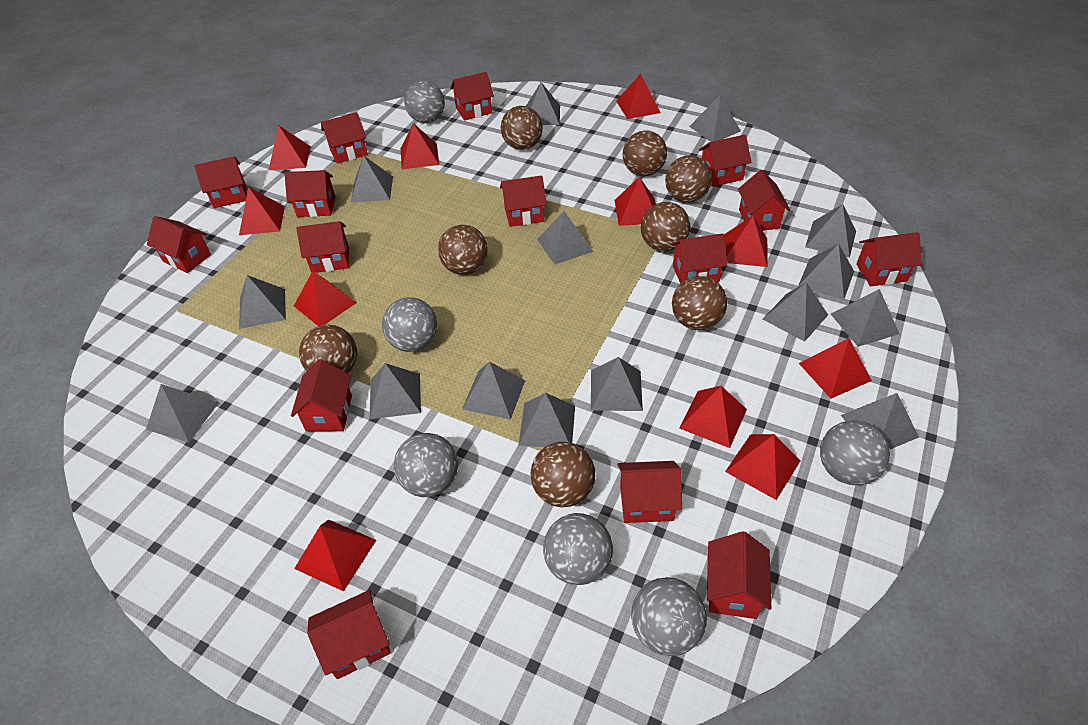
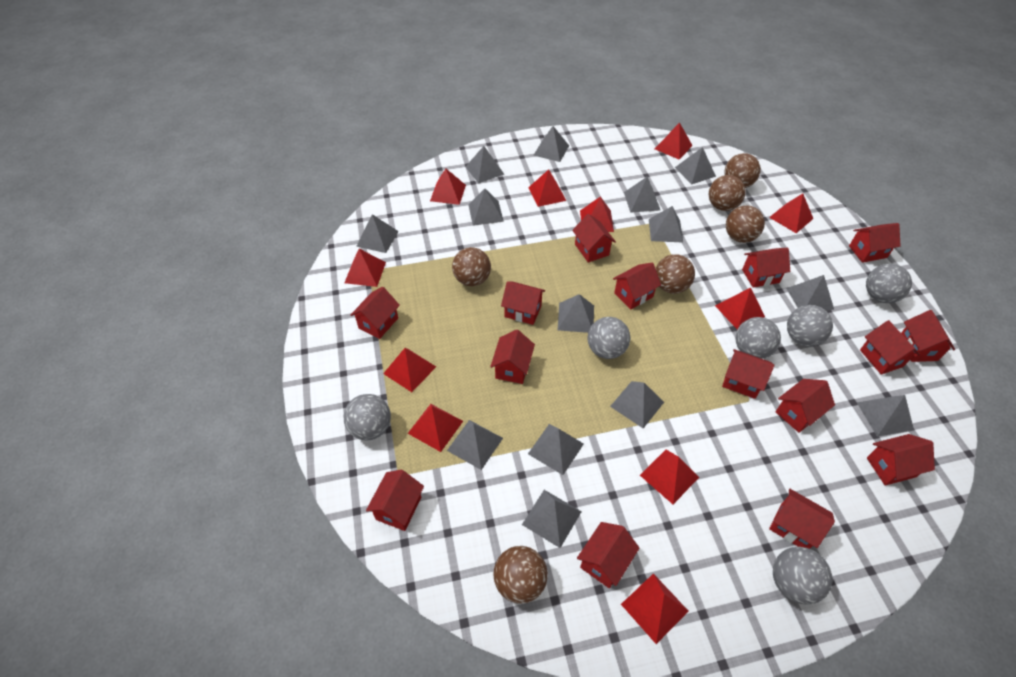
brown ball: [299,325,357,373] [438,225,488,275] [501,106,543,150] [531,442,595,507] [623,130,667,176] [641,202,691,252] [665,155,712,203] [672,276,727,330] = 8 -> [452,247,491,286] [493,546,548,604] [656,254,695,294] [709,175,746,211] [724,153,761,188] [726,206,765,243] = 6
grey pyramid: [146,384,219,442] [239,275,286,329] [351,156,393,202] [370,363,421,419] [462,362,525,420] [518,393,575,447] [526,82,560,125] [537,211,593,265] [591,357,643,411] [689,95,741,142] [763,282,828,342] [798,244,854,300] [805,204,856,258] [831,289,899,347] [841,393,919,450] = 15 -> [356,214,399,253] [447,420,503,470] [466,146,504,183] [468,189,504,226] [522,490,582,548] [528,424,584,475] [534,126,569,162] [558,294,594,333] [610,381,664,428] [624,176,660,213] [649,206,683,242] [675,147,716,184] [786,275,834,311] [857,395,914,437] = 14

